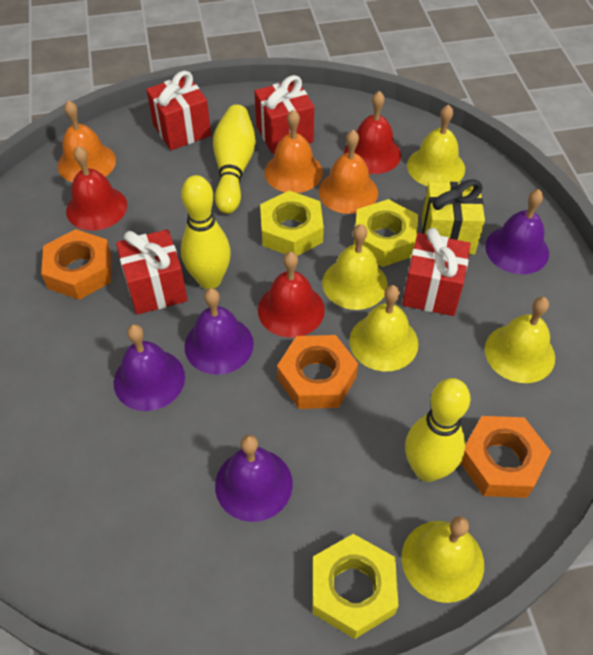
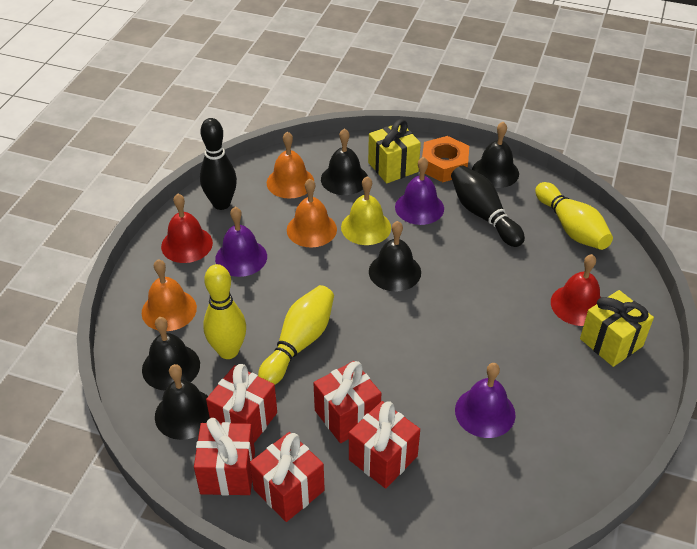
black bell: none = 0 -> [142,317,200,390] [155,364,210,440] [321,128,368,195] [369,221,421,292] [472,122,519,188] = 5
black bowling pin: none = 0 -> [200,118,237,210] [451,166,525,247] = 2
orange nut: [41,229,112,300] [277,335,358,409] [461,416,551,498] = 3 -> [422,136,469,182] = 1
purple bell: [114,324,185,411] [185,288,254,375] [215,435,293,522] [485,189,549,274] = 4 -> [215,207,267,277] [395,157,444,225] [455,363,516,438] = 3
red bell: [66,146,127,231] [258,252,325,338] [344,91,401,174] = 3 -> [161,194,213,263] [551,254,601,326] = 2
red gift: [116,229,187,315] [146,71,211,150] [254,75,314,154] [402,228,471,316] = 4 -> [194,418,255,496] [206,364,277,443] [250,432,325,522] [313,361,381,443] [349,401,420,488] = 5
yellow bell: [322,224,388,310] [349,285,419,371] [402,516,484,603] [407,104,465,186] [485,297,555,383] = 5 -> [341,177,391,245] = 1
yellow gift: [422,179,485,255] = 1 -> [368,119,421,183] [580,290,654,367] = 2
yellow nut: [260,191,324,256] [312,534,399,639] [353,199,418,267] = 3 -> none = 0

